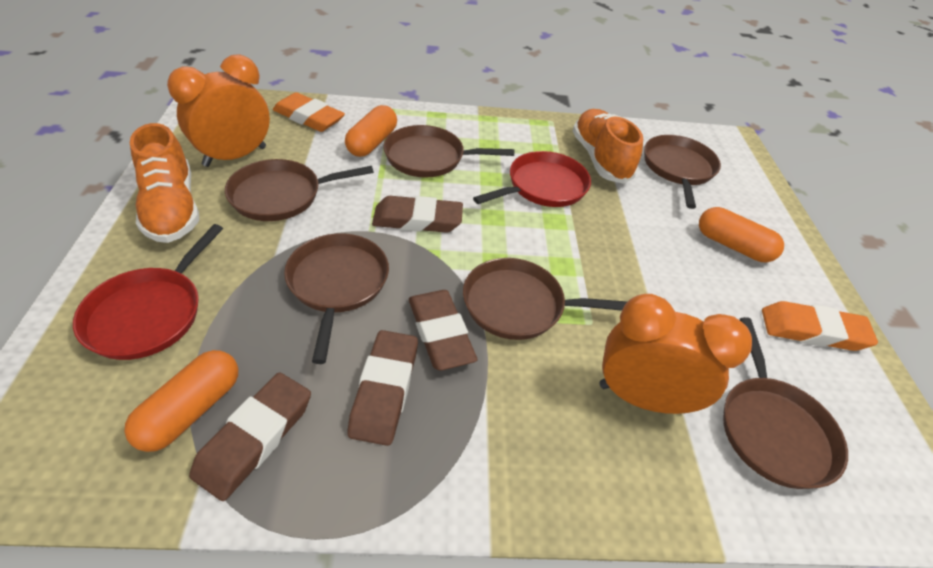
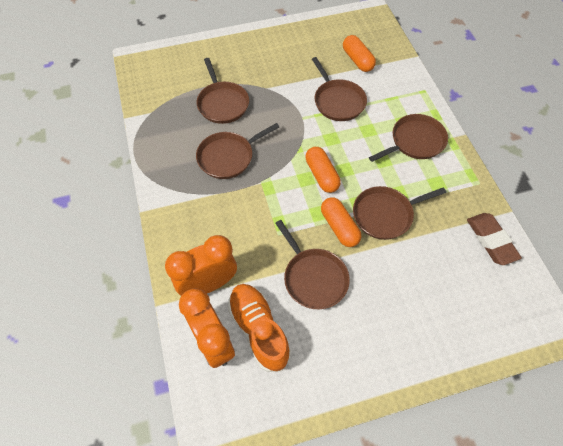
brown eraser: [189,372,311,501] [348,330,418,446] [372,196,463,233] [409,290,477,371] = 4 -> [467,213,522,265] = 1
orange eraser: [273,92,345,132] [762,301,878,351] = 2 -> none = 0
orange shoe: [130,123,199,243] [573,109,643,184] = 2 -> [228,284,291,372] = 1
red pan: [73,224,223,360] [473,151,591,207] = 2 -> none = 0

